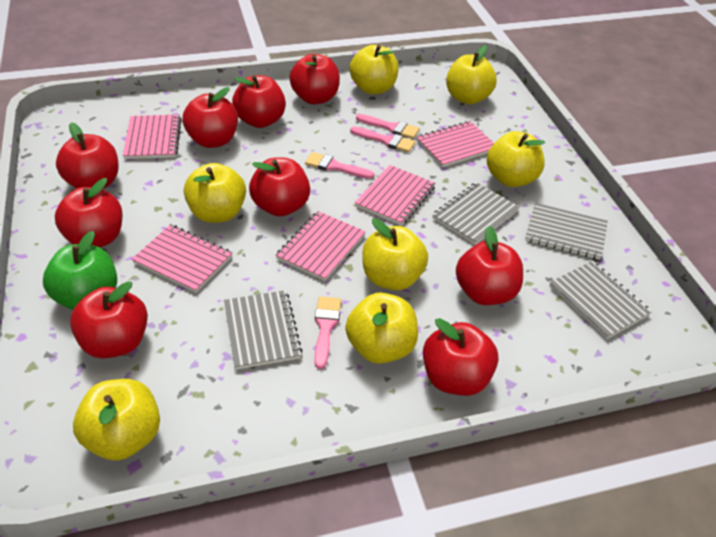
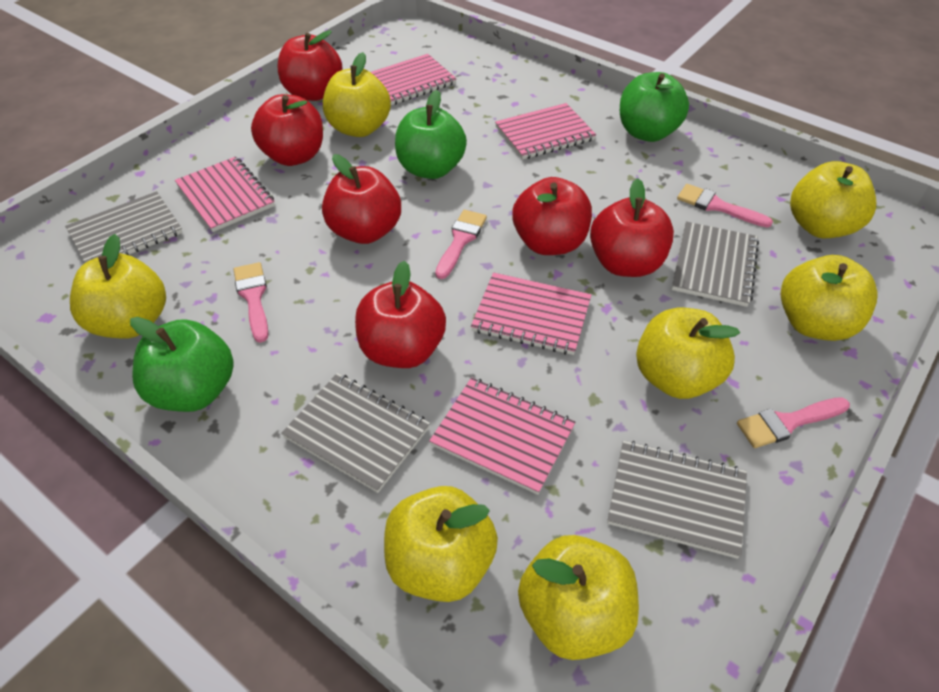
green apple: [43,231,117,310] = 1 -> [130,317,234,412] [395,90,467,179] [620,72,689,142] = 3
red apple: [55,178,123,248] [56,122,119,189] [70,281,148,358] [182,87,238,148] [232,75,286,128] [249,157,310,216] [289,54,340,104] [423,318,498,396] [456,226,523,305] = 9 -> [251,94,323,166] [278,30,342,101] [322,154,401,244] [355,261,446,368] [512,177,592,255] [590,178,674,277] = 6

